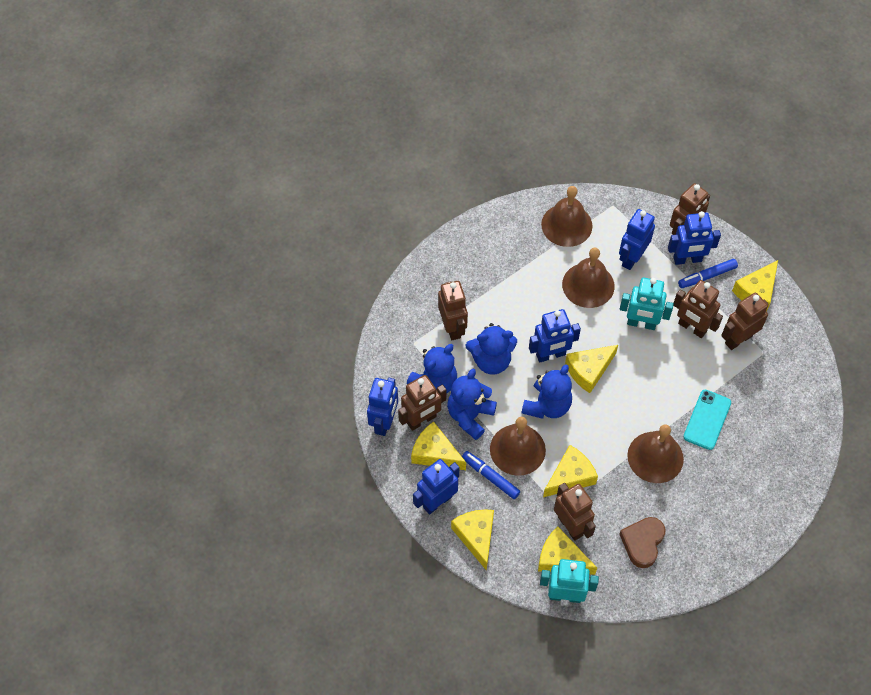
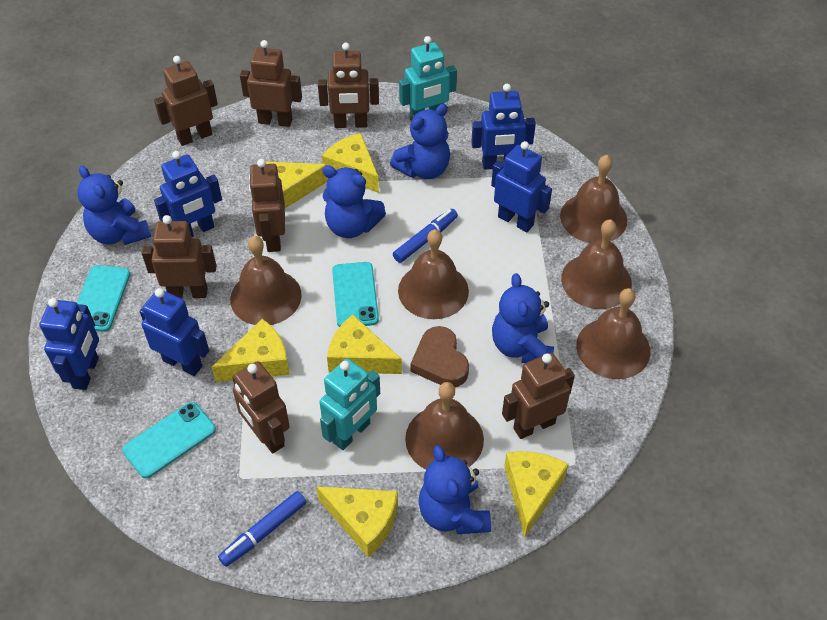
blue teddy bear: [407,344,457,394] [447,369,497,440] [466,323,517,375] [522,365,572,419] = 4 -> [78,165,151,245] [322,165,386,238] [390,104,450,179] [418,445,491,534] [492,273,554,363] = 5
brown bell: [490,417,546,476] [541,186,592,247] [562,248,615,308] [627,424,684,483] = 4 -> [230,236,302,325] [398,229,469,319] [405,382,484,469] [560,155,627,243] [561,219,632,309] [576,288,650,379] = 6
brown robot: [398,375,447,431] [438,281,468,340] [554,483,596,541] [670,183,710,235] [673,280,723,338] [721,292,769,350] = 6 -> [142,215,217,298] [154,56,218,146] [232,361,290,453] [240,40,302,127] [249,159,285,252] [318,43,379,128] [502,353,575,439] = 7
turquoise phone: [683,390,731,450] = 1 -> [77,265,130,332] [122,402,216,478] [332,262,379,327] = 3

